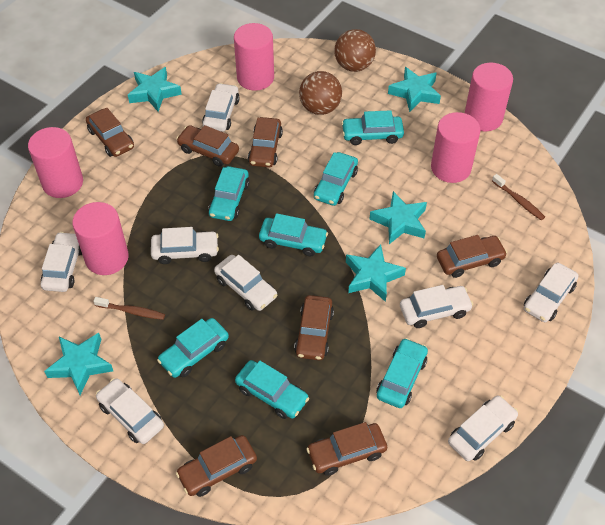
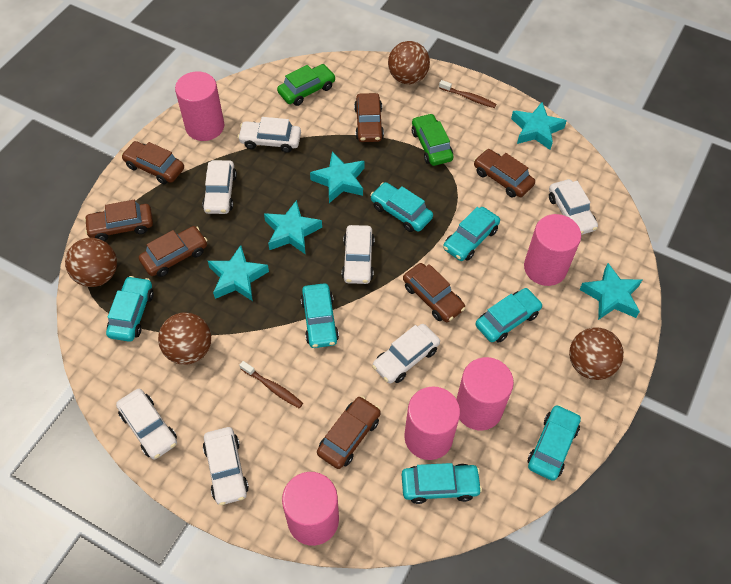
brown ball: [299,71,342,115] [334,29,376,72] = 2 -> [65,238,117,287] [158,312,211,365] [388,41,430,84] [569,327,624,380] = 4
green car: none = 0 -> [277,64,336,106] [412,113,454,166] = 2
white car: [41,232,82,292] [96,378,164,444] [151,227,219,264] [202,83,240,132] [214,255,277,311] [400,285,473,328] [448,395,518,461] [524,263,578,322] = 8 -> [116,389,177,459] [202,160,237,214] [203,427,249,505] [238,117,301,153] [342,225,375,284] [372,324,440,384] [549,179,598,235] = 7

